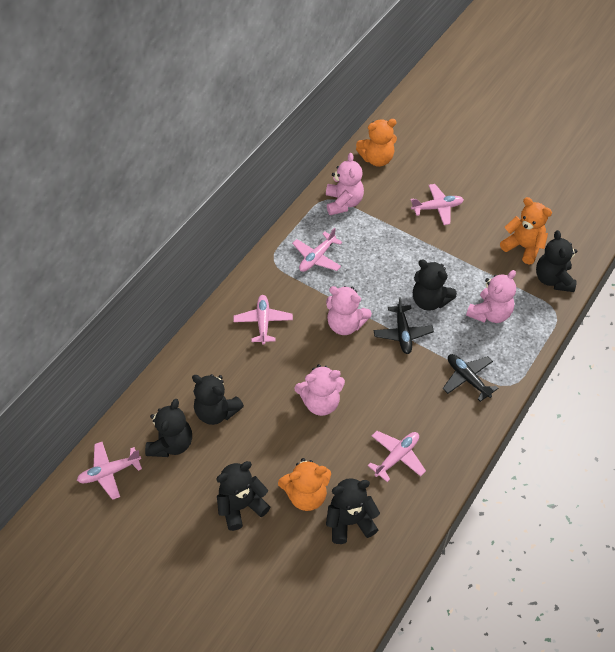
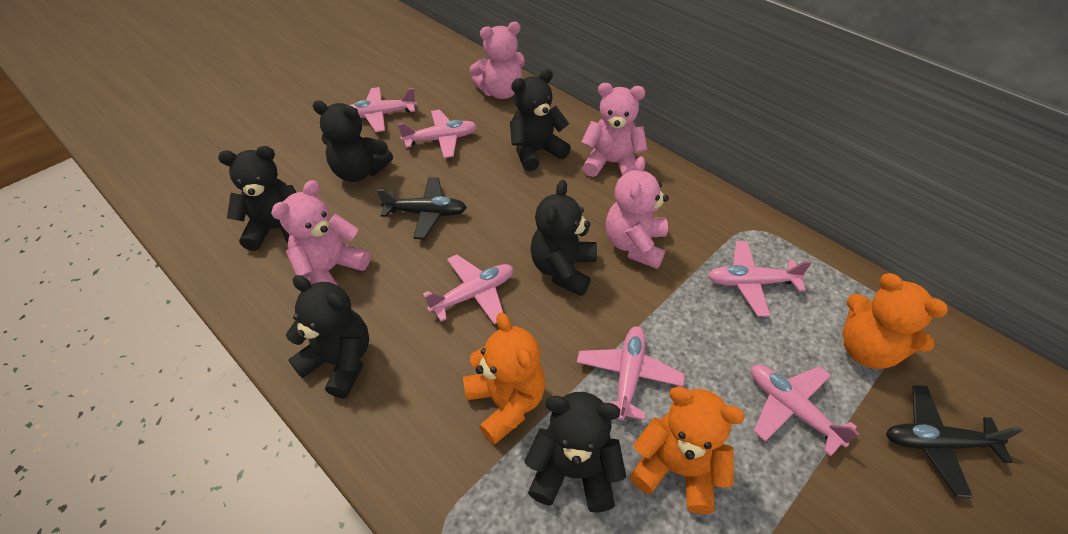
pink plane: [77,442,142,500] [234,295,293,345] [292,227,342,272] [368,431,426,482] [411,184,464,225] = 5 -> [349,87,417,132] [398,110,477,158] [423,254,513,324] [577,326,685,421] [708,241,812,316] [751,364,860,457] = 6

